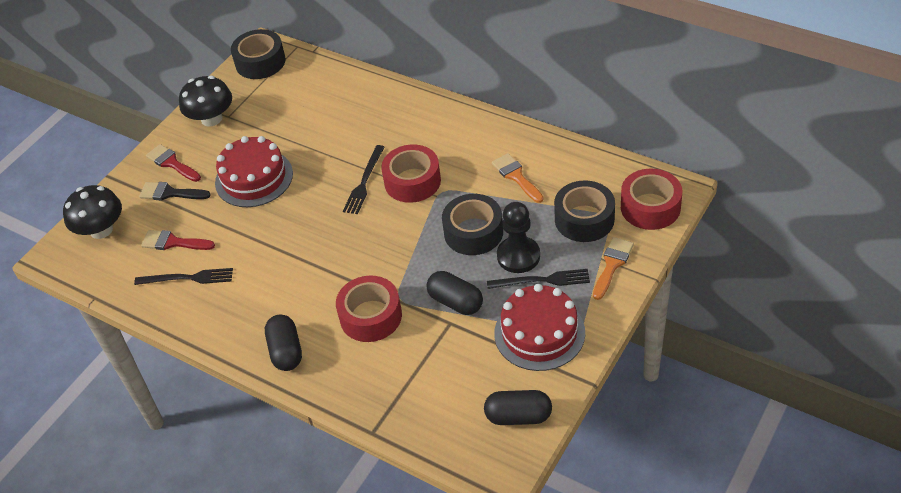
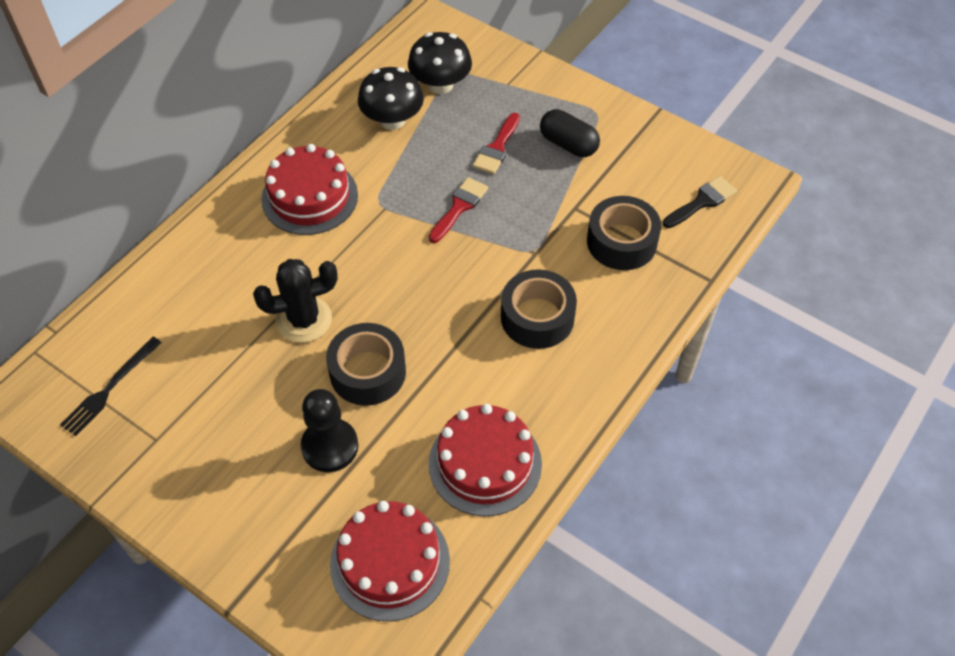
black cactus: none = 0 -> [253,259,338,343] = 1
black capsule: [265,314,302,371] [426,271,483,315] [484,390,552,425] = 3 -> [540,109,600,157] = 1
black fork: [134,268,233,285] [343,145,385,214] [487,269,590,289] = 3 -> [60,337,162,436] = 1
orange brush: [492,153,544,203] [593,237,634,300] = 2 -> none = 0
red cake: [215,136,293,207] [494,284,585,371] = 2 -> [261,144,358,235] [330,501,450,621] [429,404,542,517] = 3
red tape: [336,275,402,342] [381,144,441,203] [621,169,682,230] = 3 -> none = 0

